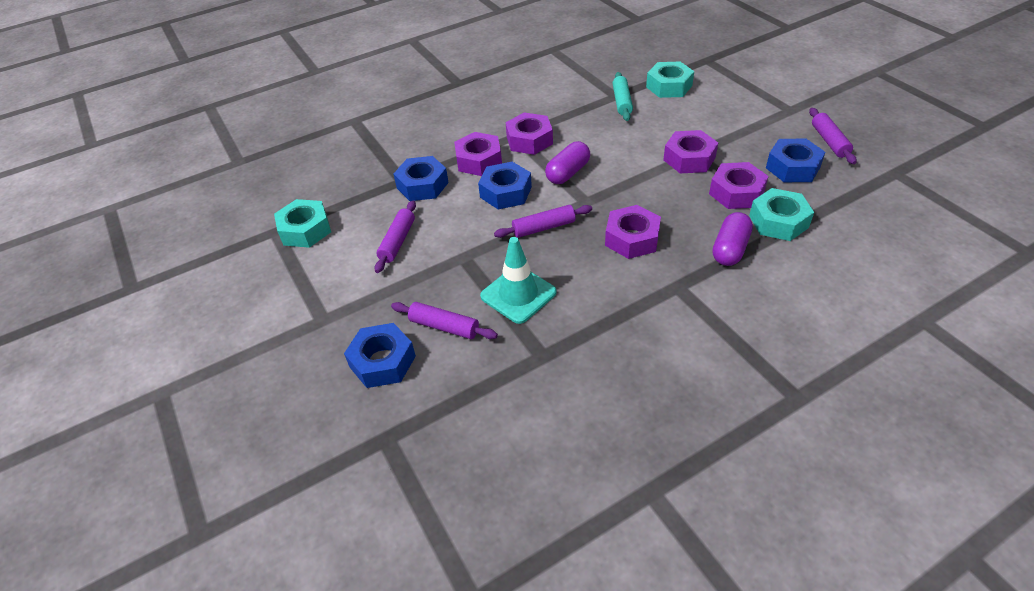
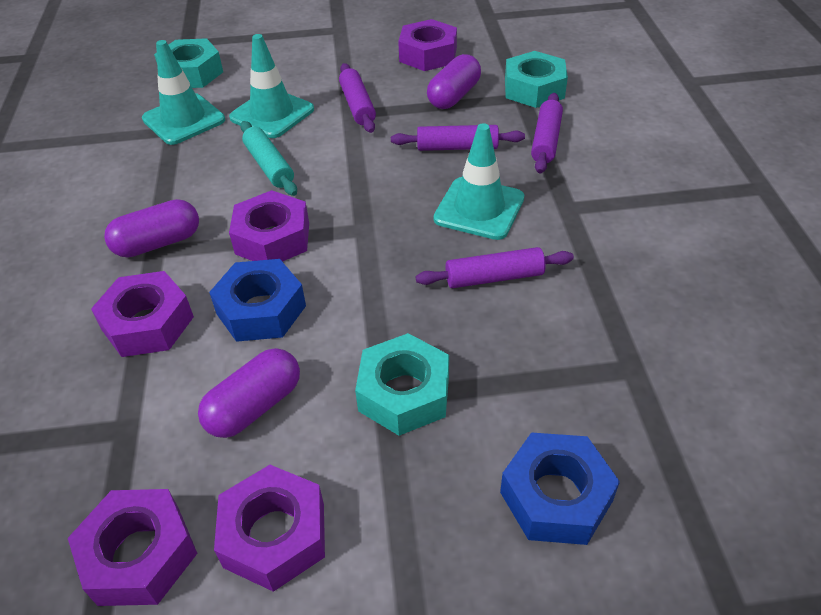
blue nut: [344,323,416,388] [393,156,449,201] [478,162,532,209] [766,138,825,182] = 4 -> [209,259,306,342] [500,432,620,545] = 2
purple capsule: [545,141,590,184] [712,212,753,266] = 2 -> [104,199,199,258] [198,348,300,438] [427,54,481,109] = 3
turquoise traffic cone: [480,237,557,324] = 1 -> [142,40,225,145] [229,34,314,138] [434,123,524,240] = 3

